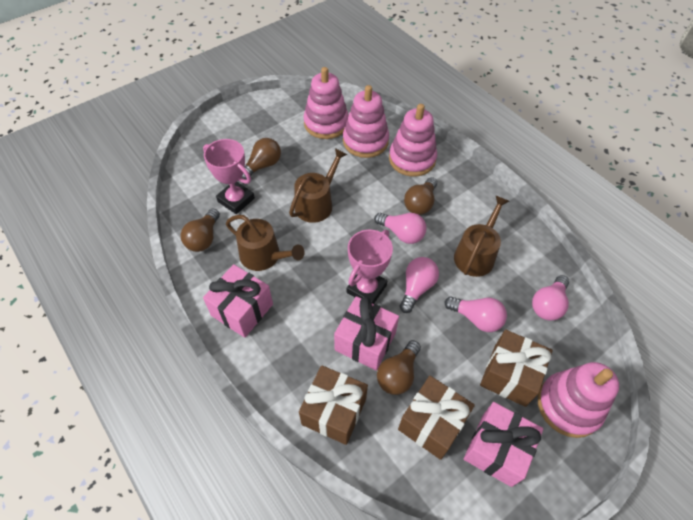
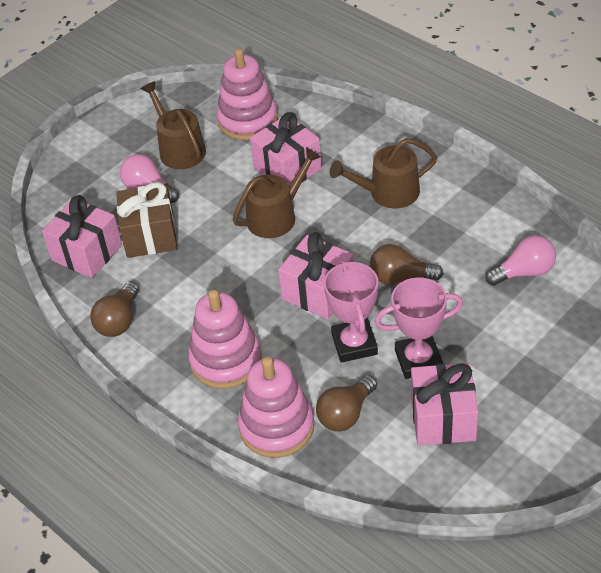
brown gift: [299,365,368,445] [398,376,475,460] [480,329,552,407] = 3 -> [116,182,177,258] = 1
brown light bulb: [181,209,220,252] [241,138,281,180] [377,340,421,395] [404,177,437,215] = 4 -> [90,282,139,337] [316,375,377,432] [370,244,444,285] = 3
pink gift: [203,264,273,338] [334,296,399,371] [464,402,543,487] = 3 -> [42,195,122,278] [250,112,322,186] [278,232,354,319] [411,363,478,445] = 4
pink light bulb: [374,213,426,244] [400,257,439,313] [445,297,507,332] [532,275,569,321] = 4 -> [120,154,179,203] [485,235,556,286] = 2
pink stacking toy: [303,67,349,139] [343,85,389,158] [389,104,437,177] [538,362,619,438] = 4 -> [188,290,262,389] [216,48,278,140] [238,357,314,458] = 3

